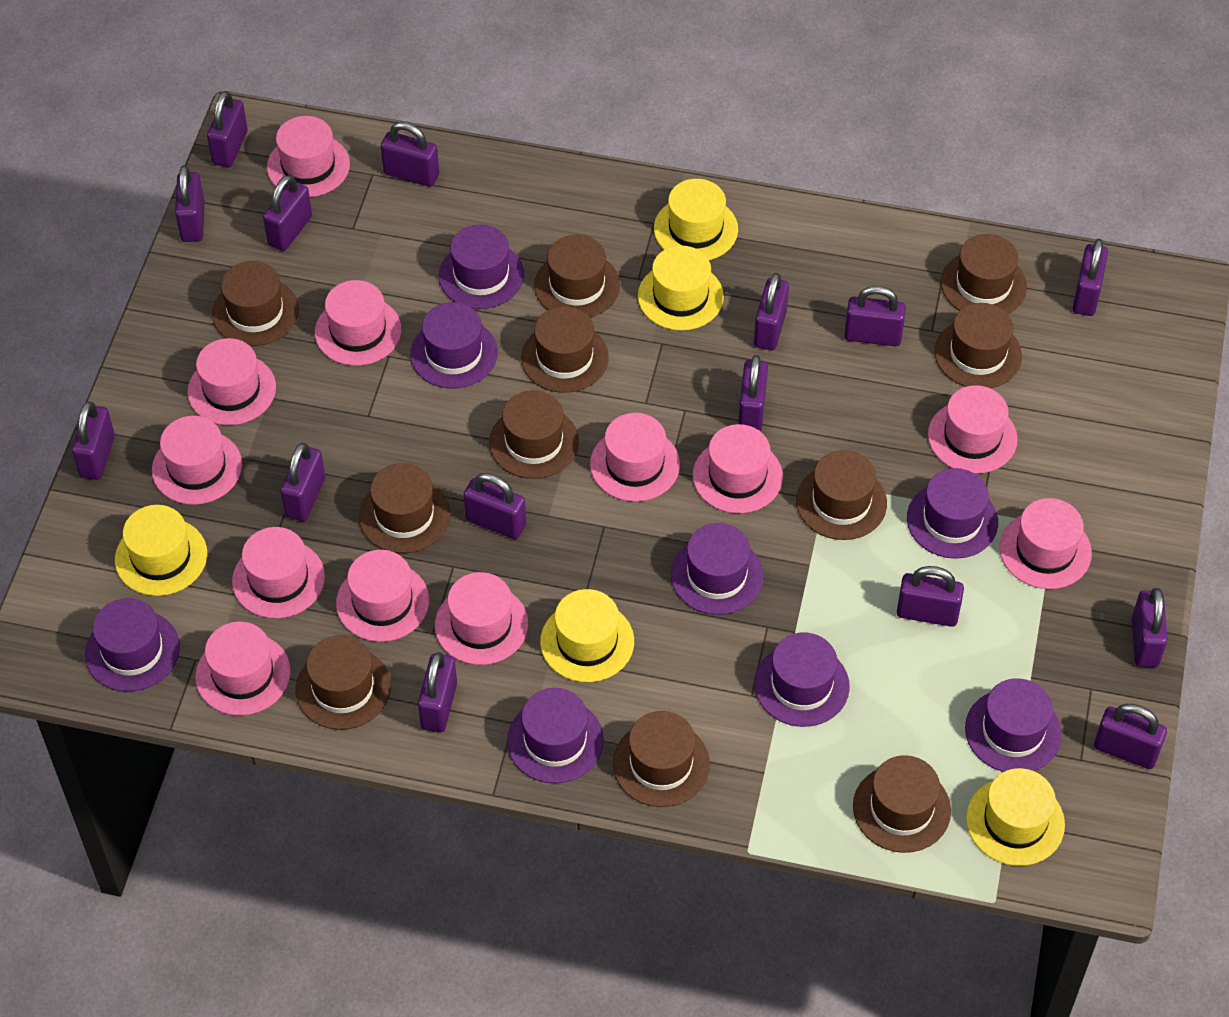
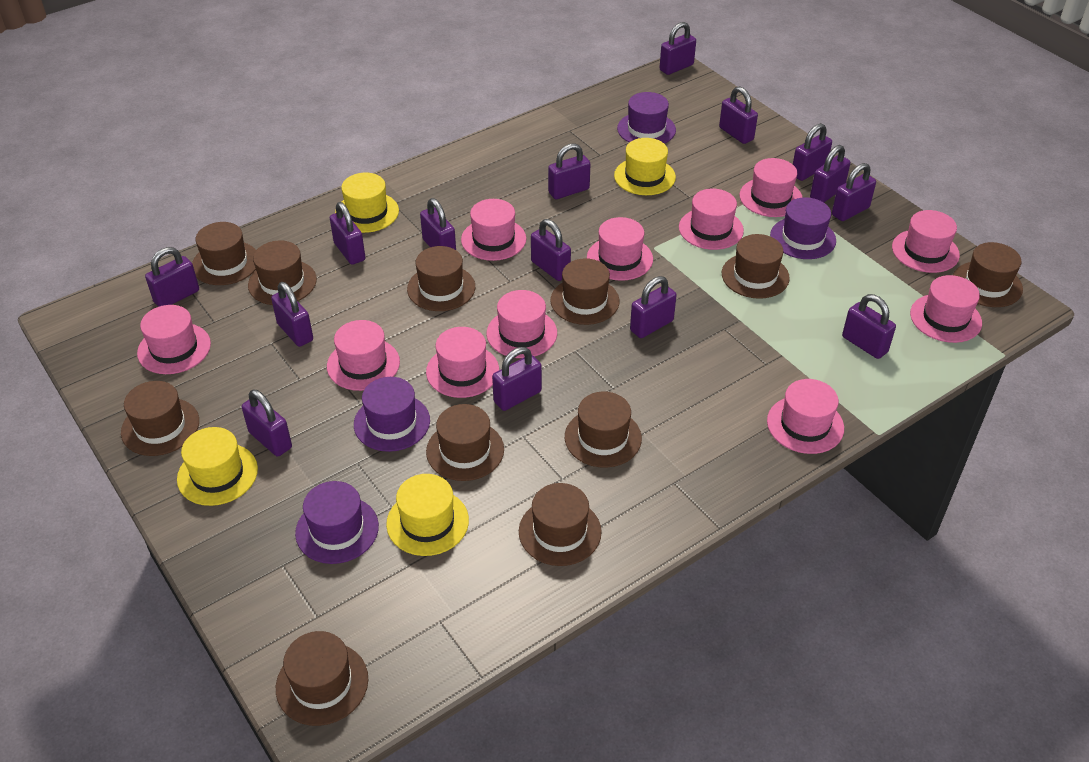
pink hat: [152,416,242,505] [187,338,276,425] [195,622,291,716] [232,527,325,619] [267,116,350,197] [315,280,402,366] [336,550,429,642] [435,572,528,665] [590,413,680,502] [693,424,783,514] [928,385,1018,474] [999,498,1092,589] = 12 -> [137,305,211,374] [327,320,400,391] [426,327,499,398] [461,199,526,261] [486,290,557,358] [587,217,653,281] [679,189,744,250] [740,158,803,217] [767,379,844,454] [892,210,960,273] [910,275,982,343] = 11
purple hat: [85,598,180,692] [410,302,498,388] [439,224,524,309] [507,688,604,783] [671,523,764,615] [754,633,850,727] [907,468,998,559] [965,678,1062,772] = 8 -> [295,481,379,564] [354,377,430,452] [617,92,676,144] [770,197,836,259] = 4
yellow hat: [115,505,207,596] [540,589,634,682] [638,246,724,330] [654,179,738,260] [966,768,1065,866] = 5 -> [177,427,258,506] [335,173,399,233] [386,474,469,556] [614,138,676,195] = 4

